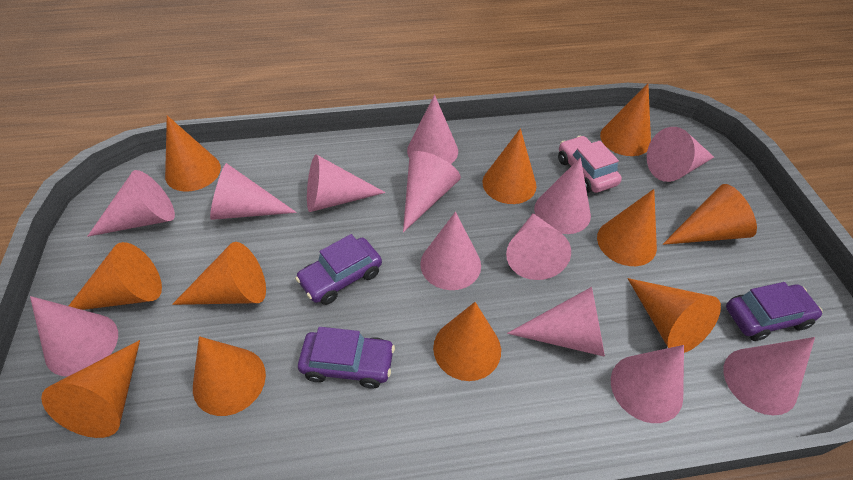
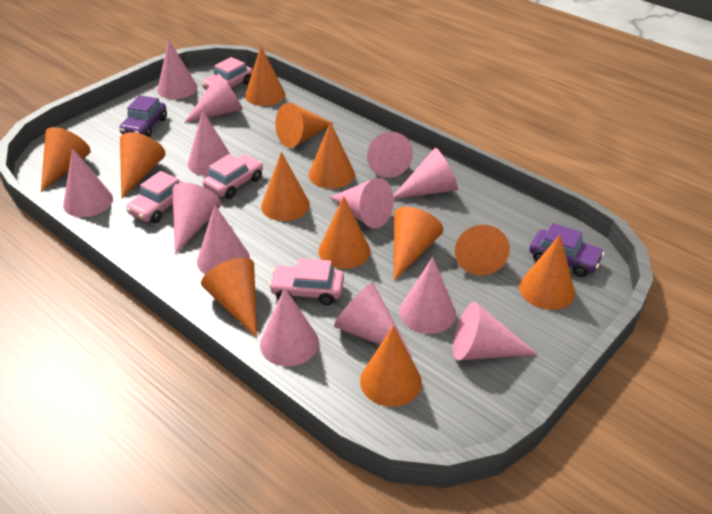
orange cone: [41,340,140,438] [69,242,162,310] [165,115,221,192] [172,242,266,305] [193,336,266,416] [433,302,501,381] [483,128,536,204] [597,189,657,266] [600,84,651,156] [627,278,721,353] [662,184,757,245] = 11 -> [41,127,91,192] [120,132,166,199] [201,258,257,338] [245,46,285,106] [261,152,310,221] [275,102,333,148] [309,122,355,189] [318,196,370,269] [360,325,422,407] [394,207,444,281] [455,225,510,275] [519,235,575,310] = 12
pink car: [558,136,622,193] = 1 -> [126,171,185,223] [202,57,253,90] [203,154,263,199] [269,258,344,305] = 4
purple car: [295,234,382,305] [298,327,395,389] [726,282,823,341] = 3 -> [119,95,167,137] [529,223,605,277] = 2

